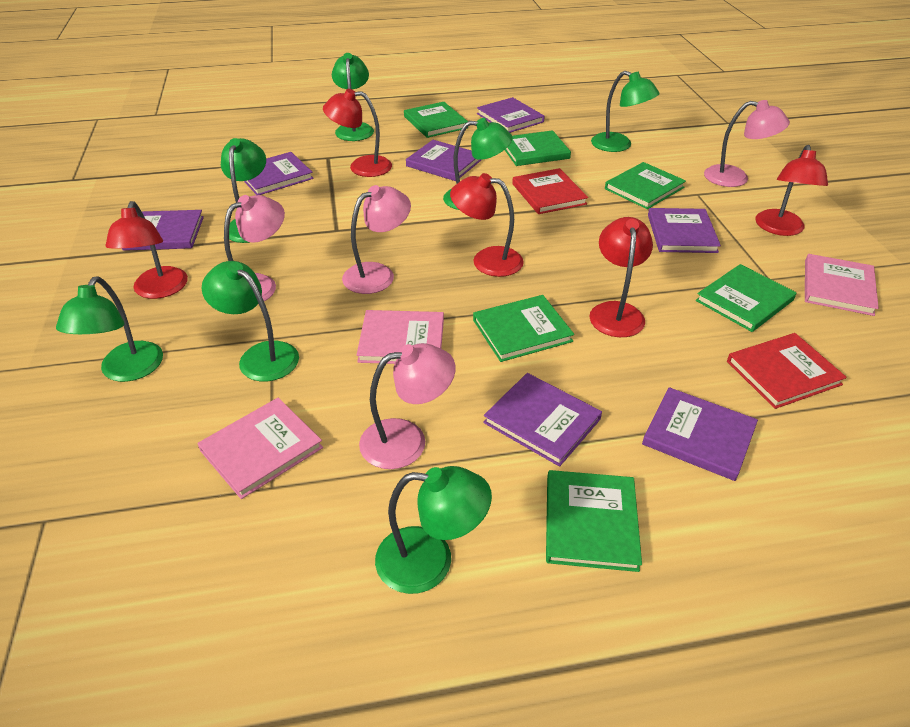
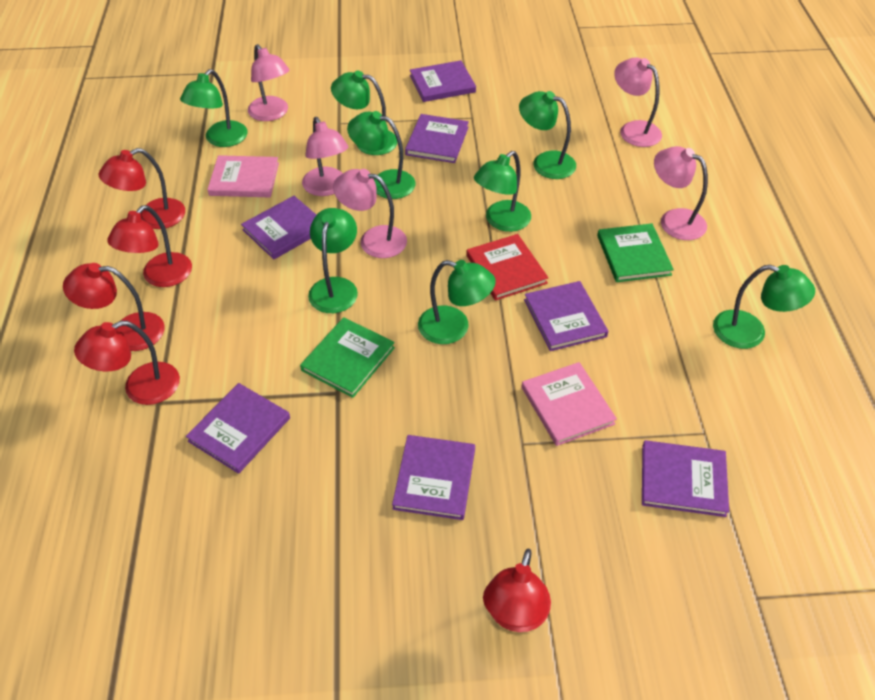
green book: [404,102,468,138] [473,295,574,362] [505,130,571,166] [546,470,642,572] [605,162,686,209] [696,264,796,332] = 6 -> [300,317,395,398] [597,223,674,282] = 2
green lamp: [56,276,163,382] [202,261,299,381] [221,138,266,243] [332,53,374,141] [375,466,492,594] [443,118,513,210] [591,71,660,152] = 7 -> [180,69,248,147] [308,208,358,313] [331,70,397,155] [347,111,415,199] [418,260,496,344] [474,151,531,232] [519,91,576,179] [713,265,815,349] = 8
pink book: [197,398,323,499] [357,310,444,364] [805,254,879,316] = 3 -> [207,155,279,197] [521,362,617,446] = 2
pink lamp: [224,195,285,304] [342,185,411,294] [359,343,456,469] [704,100,790,187] = 4 -> [248,44,290,121] [302,117,348,196] [333,169,407,258] [614,57,662,147] [654,146,708,240] = 5
red book: [512,168,588,214] [727,333,847,409] = 2 -> [466,234,549,301] = 1

